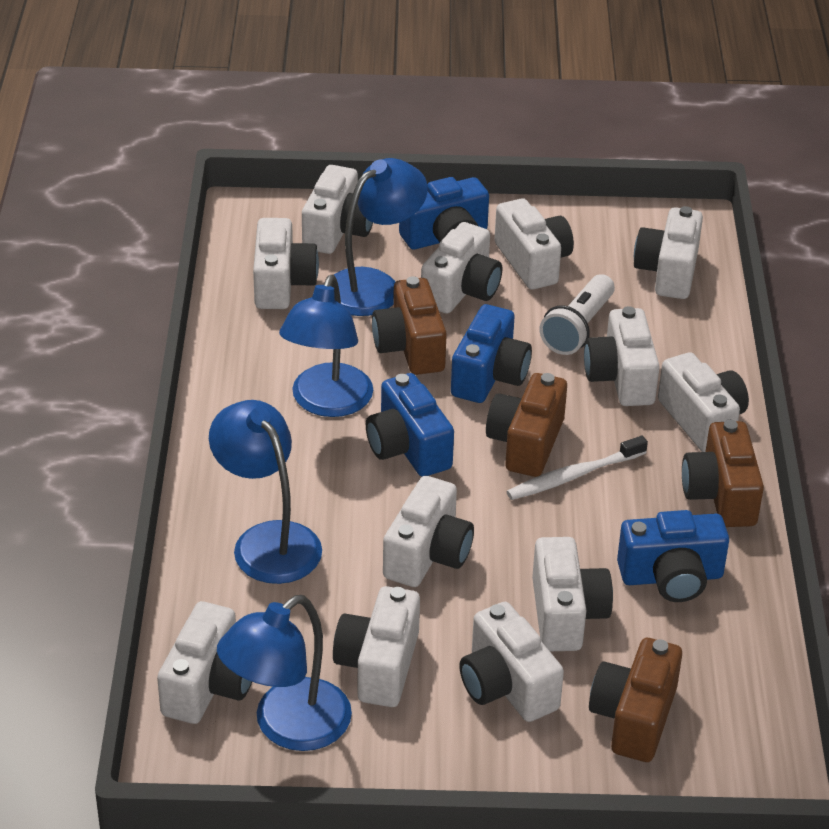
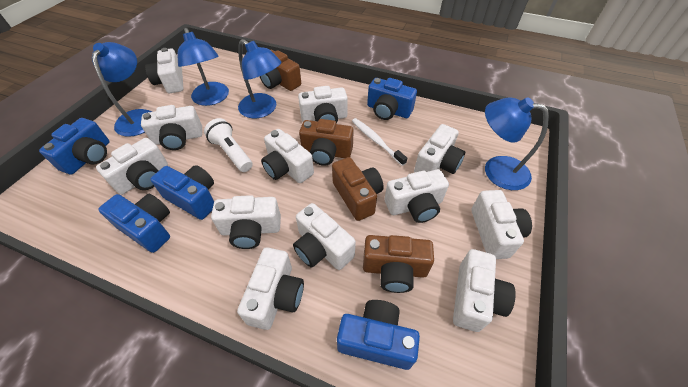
blue camera: [366,373,454,477] [399,177,489,249] [451,304,532,403] [617,510,729,602] = 4 -> [39,118,109,175] [98,194,170,253] [150,165,214,220] [337,300,420,370] [367,78,417,120] = 5

